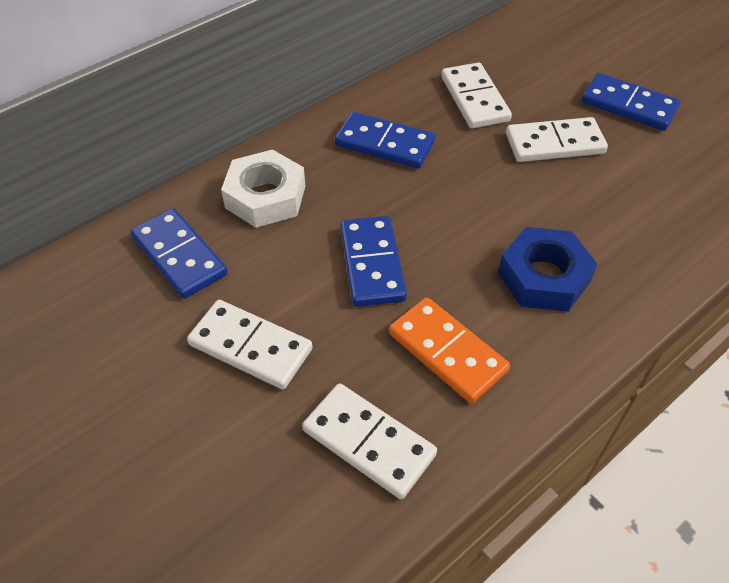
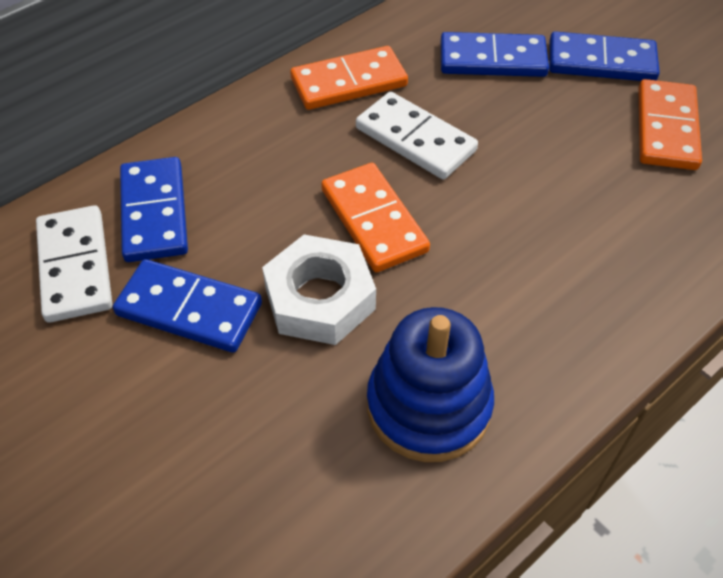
blue nut: [498,227,597,312] = 1 -> none = 0
blue stacking toy: none = 0 -> [367,307,494,462] = 1
orange domino: [389,297,510,403] = 1 -> [290,46,408,110] [321,163,430,272] [638,79,702,170] = 3
white domino: [187,300,313,389] [302,383,437,499] [441,62,512,129] [506,117,608,162] = 4 -> [36,205,112,323] [356,92,478,179] = 2

